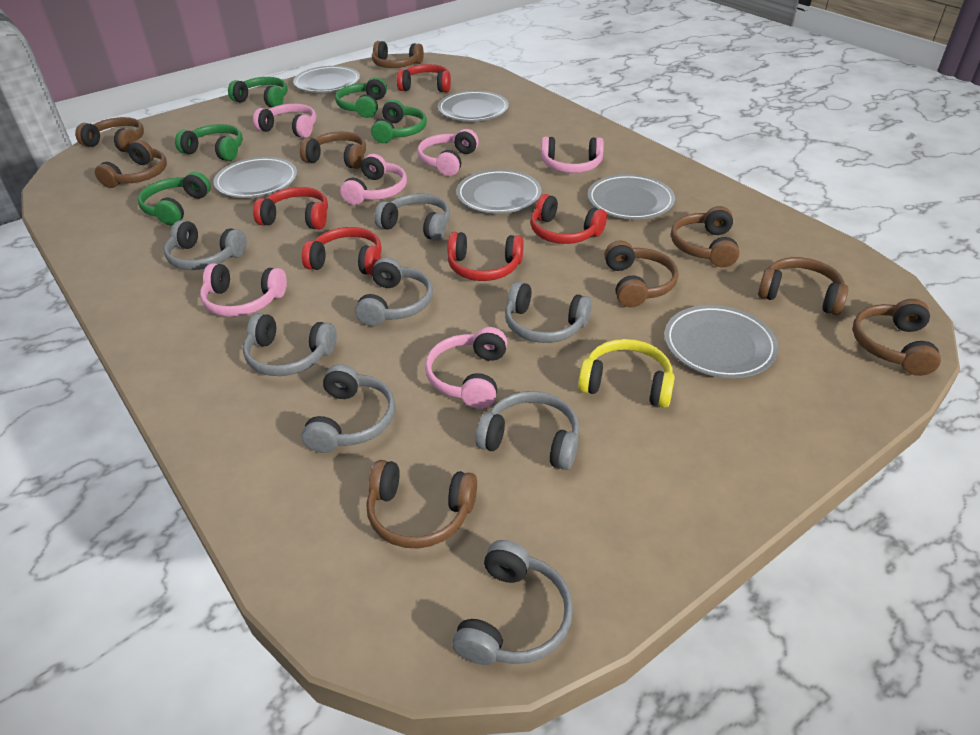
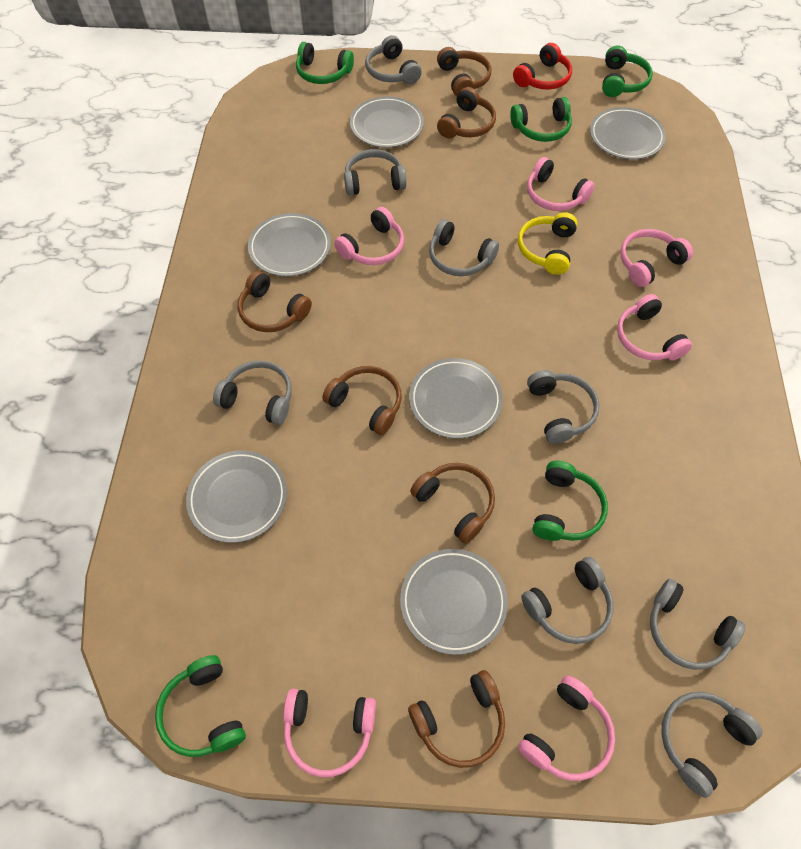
brown headphones: [75,117,144,153] [95,140,167,188] [300,131,366,169] [366,460,477,548] [372,41,424,68] [604,241,678,307] [671,206,739,267] [758,257,848,315] [853,299,941,376] = 9 -> [238,271,312,332] [322,366,402,435] [408,670,505,768] [410,463,495,544] [437,47,491,96] [437,87,496,138] = 6
red headphones: [253,187,328,230] [302,227,382,275] [397,64,451,92] [448,232,524,281] [530,194,607,244] = 5 -> [513,43,572,90] = 1

